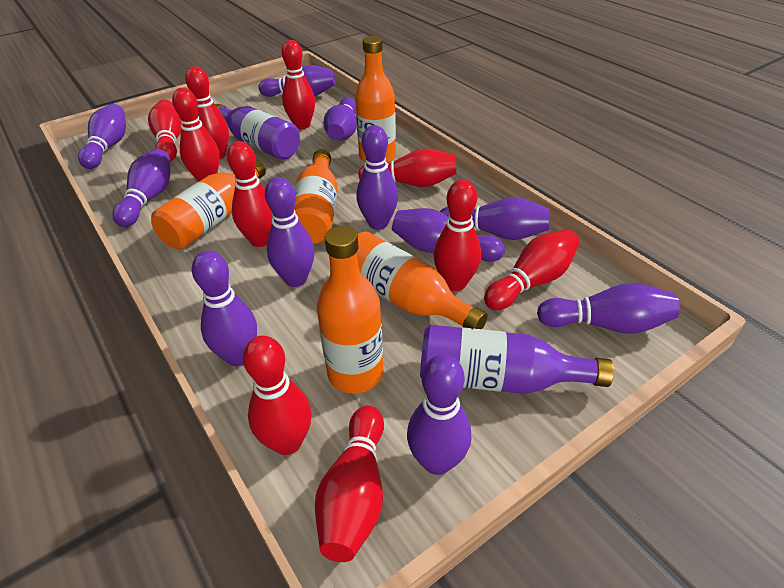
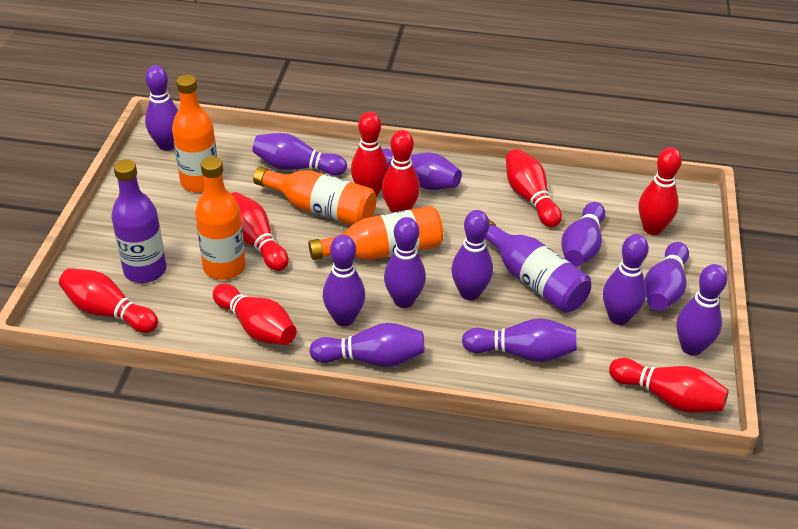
orange bottle: [151,160,266,249] [294,149,338,244] [317,226,383,394] [355,36,396,163] [357,232,488,329] = 5 -> [172,75,217,193] [195,157,246,280] [253,167,377,225] [308,206,443,260] = 4
purple bowling pin: [78,104,126,169] [113,149,170,227] [192,251,257,366] [259,65,335,97] [265,177,315,287] [324,98,357,141] [356,125,398,230] [392,208,505,262] [407,354,471,475] [440,197,550,240] [537,283,680,334] = 11 -> [145,65,178,151] [253,133,347,176] [309,323,425,367] [323,235,365,326] [382,149,462,190] [384,217,426,308] [451,210,493,300] [462,318,576,362] [561,202,605,267] [603,234,649,325] [644,242,689,311] [677,264,728,356] = 12
red bowling pin: [148,99,182,161] [172,88,220,182] [185,66,229,159] [227,141,273,247] [243,336,312,455] [282,40,315,129] [315,406,384,562] [358,148,456,187] [433,180,481,291] [484,229,580,310] = 10 -> [59,268,158,333] [213,283,297,345] [231,192,289,271] [351,112,388,197] [382,130,420,213] [506,149,562,227] [609,358,729,413] [639,147,682,235] = 8

